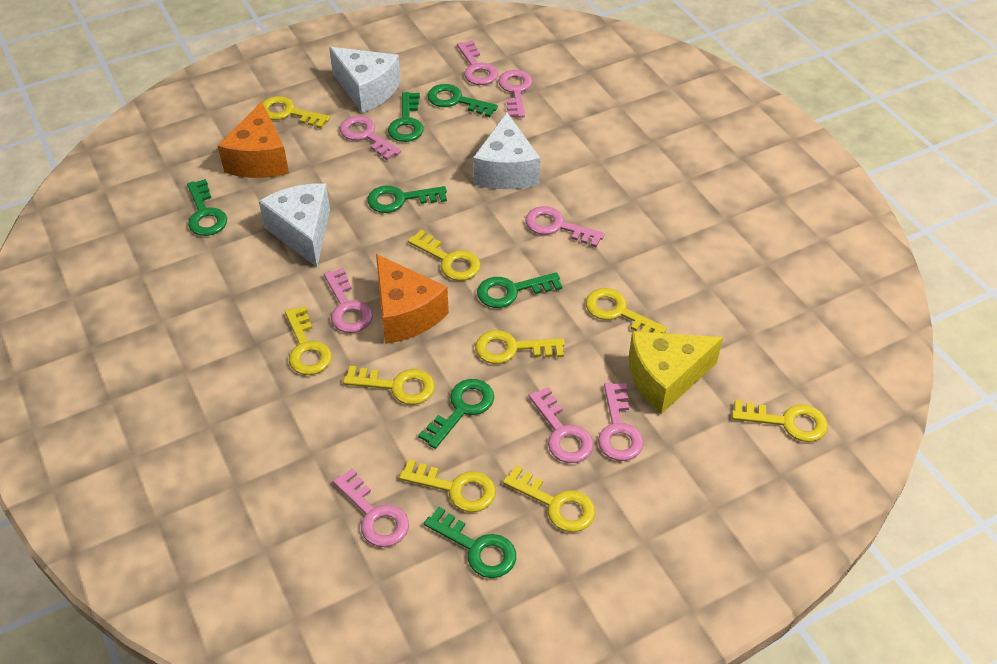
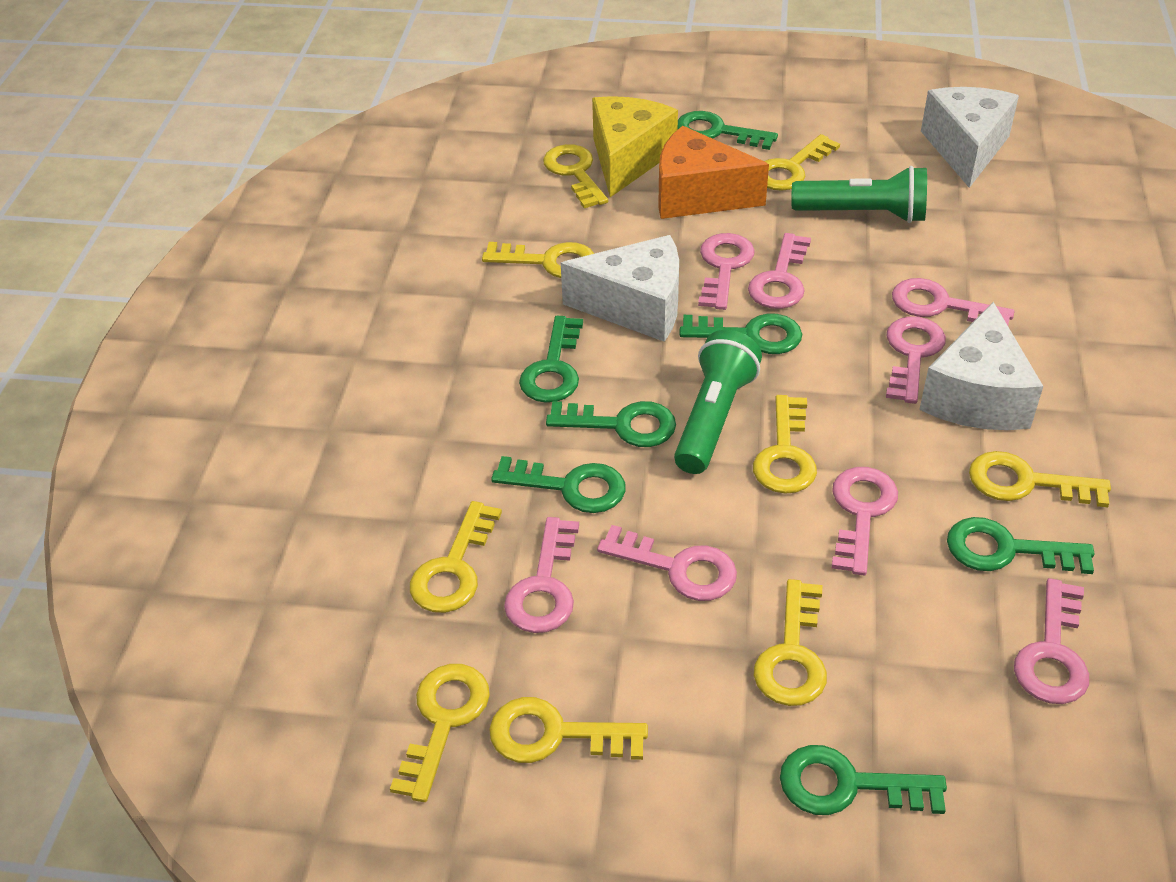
green flashlight: none = 0 -> [674,330,762,474] [791,166,927,223] = 2
orange cheese: [218,101,289,178] [376,254,449,344] = 2 -> [658,126,769,219] = 1

